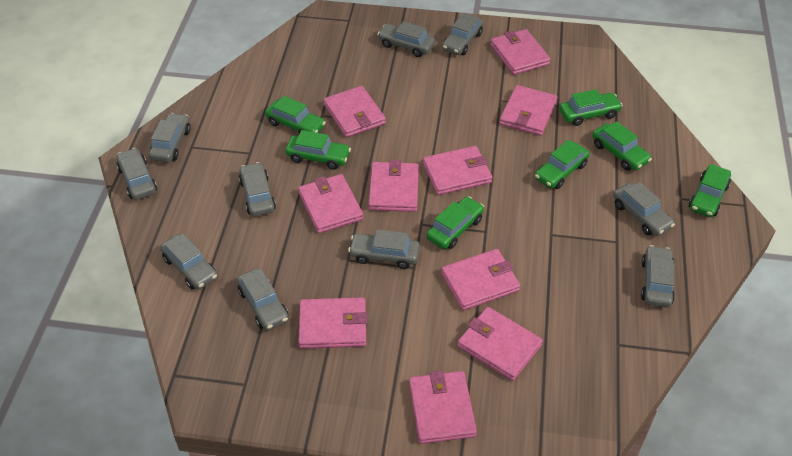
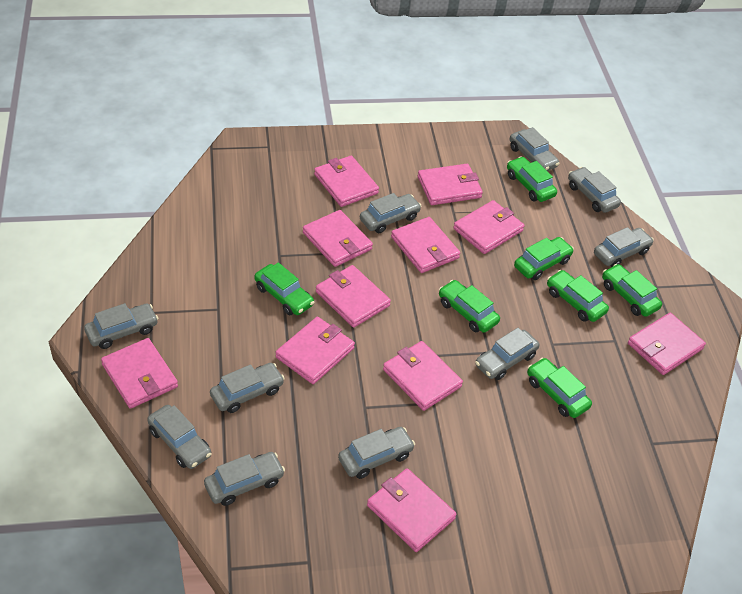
pink wallet: [298,174,363,233] [298,297,368,349] [323,86,386,137] [368,160,419,212] [409,370,477,444] [423,146,492,195] [441,249,520,310] [457,307,543,381] [490,29,551,75] [499,85,557,136] = 10 -> [101,338,178,409] [276,317,355,384] [303,210,373,267] [314,156,379,207] [316,265,391,328] [367,468,456,552] [383,341,463,411] [391,217,460,273] [418,164,483,205] [453,200,524,254] [628,313,706,375] = 11

